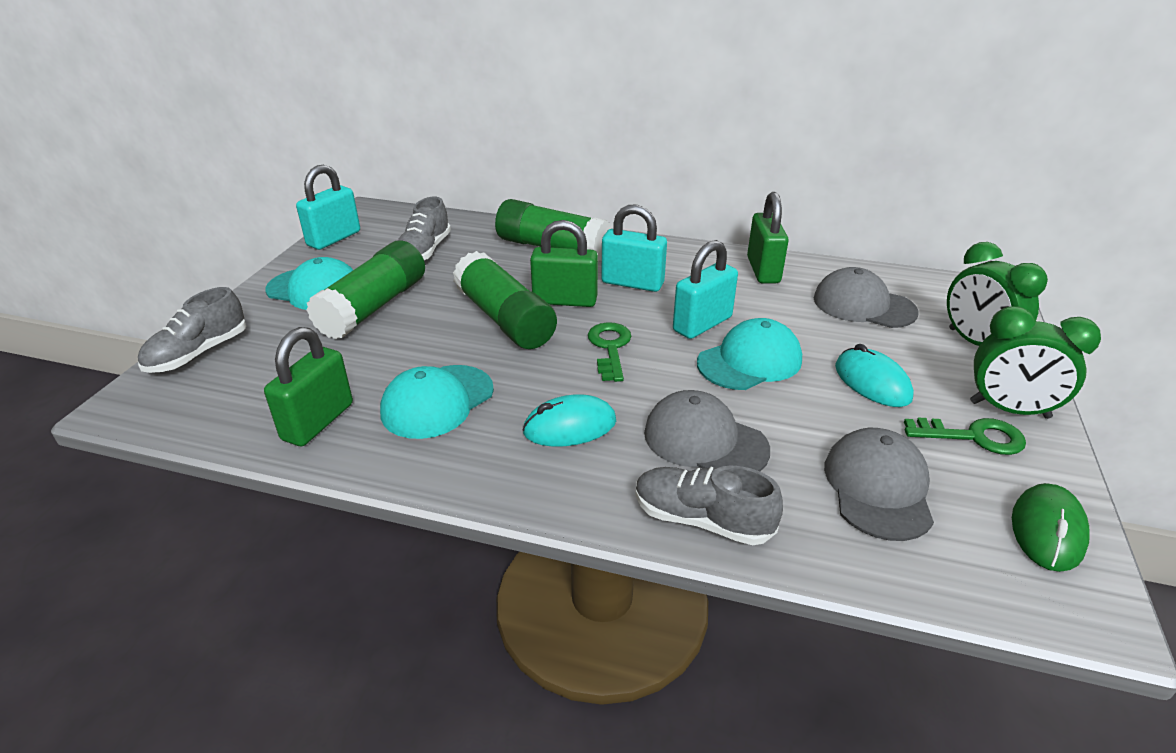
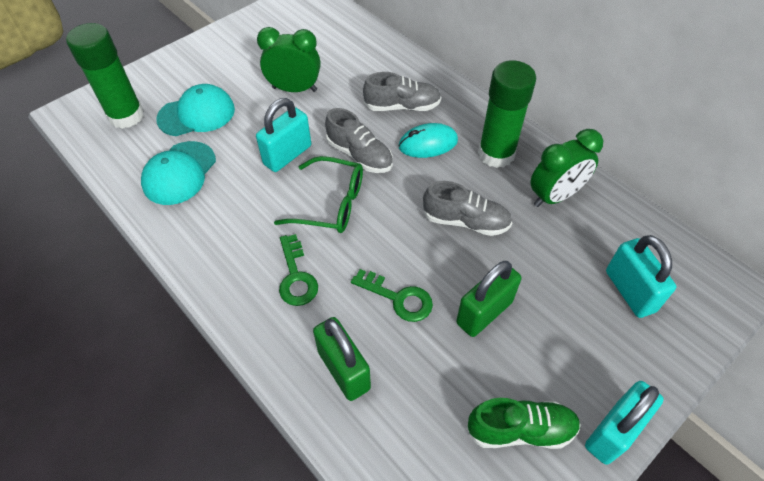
green glasses: none = 0 -> [274,156,363,233] = 1
green glue stick: [306,241,425,339] [453,251,557,349] [495,199,612,262] = 3 -> [66,23,144,129] [478,60,536,168] = 2
green mouse: [1012,483,1090,572] = 1 -> none = 0
green padlock: [264,327,353,446] [530,220,598,307] [747,192,789,284] = 3 -> [313,317,371,401] [456,261,521,337] = 2
green shoe: none = 0 -> [467,398,581,449] = 1
grey cap: [644,390,770,471] [814,267,919,328] [824,428,934,541] = 3 -> none = 0
turquoise cap: [265,257,353,310] [380,365,494,439] [697,318,802,390] = 3 -> [141,141,216,205] [156,84,235,136] = 2
turquoise mouse: [522,394,616,447] [835,344,914,407] = 2 -> [399,123,458,158] = 1

